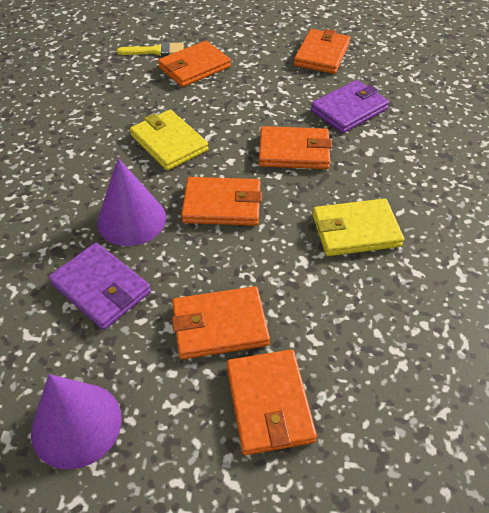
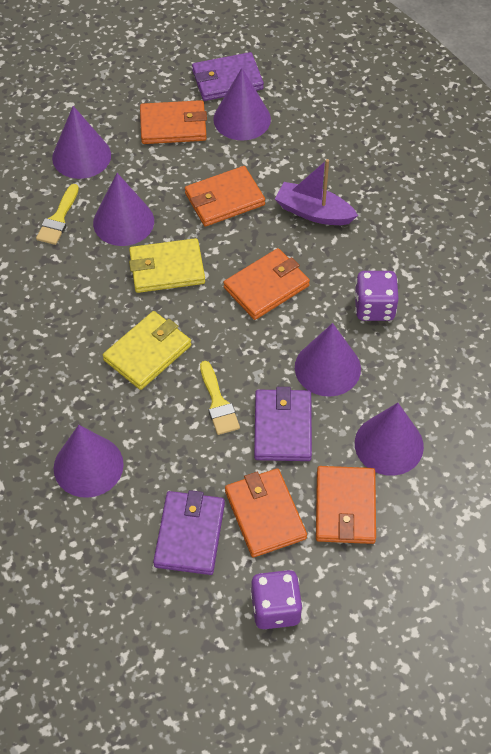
orange wallet: [158,41,231,87] [172,286,270,359] [181,177,262,226] [227,350,317,455] [259,126,332,169] [294,29,350,74] = 6 -> [140,100,207,144] [185,166,265,227] [223,248,310,320] [225,468,307,557] [316,466,376,544] = 5
purple boat: none = 0 -> [275,159,358,225] = 1
purple cone: [31,374,122,469] [97,158,166,246] = 2 -> [52,106,111,179] [54,425,124,498] [93,173,154,246] [213,68,271,141] [295,323,361,397] [355,403,424,476] = 6
purple dice: none = 0 -> [251,570,303,629] [354,271,399,321] = 2
purple wallet: [48,242,151,330] [311,80,389,133] = 2 -> [153,490,225,575] [192,52,264,101] [254,387,312,461] = 3
yellow brush: [117,42,183,56] = 1 -> [36,184,79,245] [200,361,240,435] = 2

